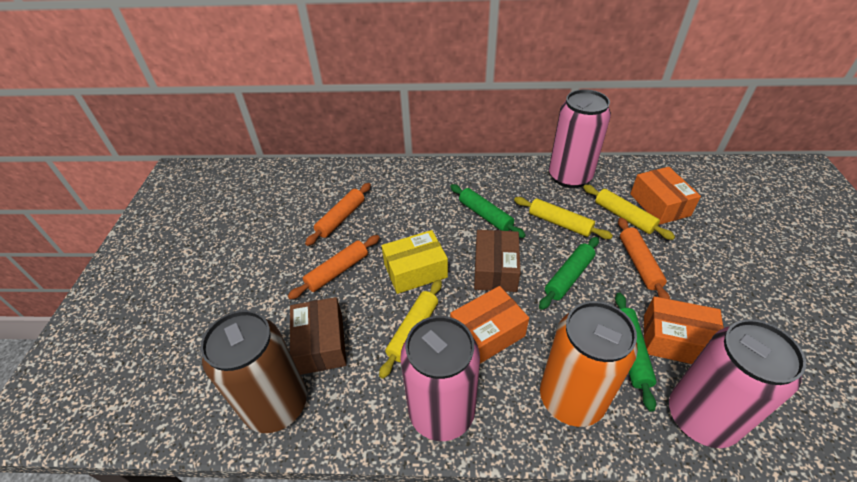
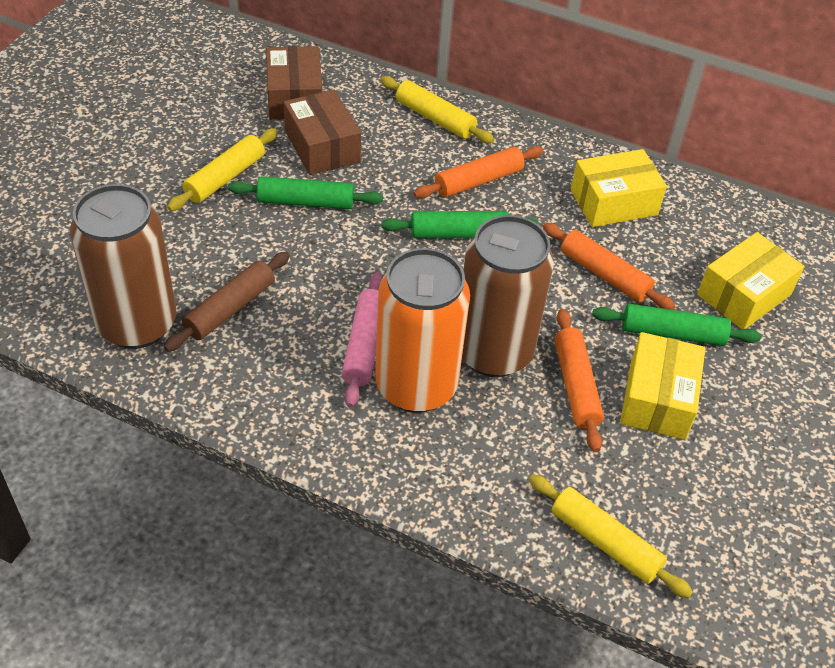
brown can: [200,310,307,433] = 1 -> [70,184,176,349] [462,215,554,377] = 2
brown rolling pin: none = 0 -> [164,252,290,352] = 1
orange box: [450,286,529,364] [630,167,701,225] [644,296,724,364] = 3 -> none = 0
pink can: [400,316,480,441] [549,89,611,188] [669,319,806,448] = 3 -> none = 0
pink rolling pin: none = 0 -> [342,272,383,407] = 1
yellow box: [382,230,448,294] = 1 -> [571,149,667,227] [620,332,705,440] [697,232,805,329] = 3

